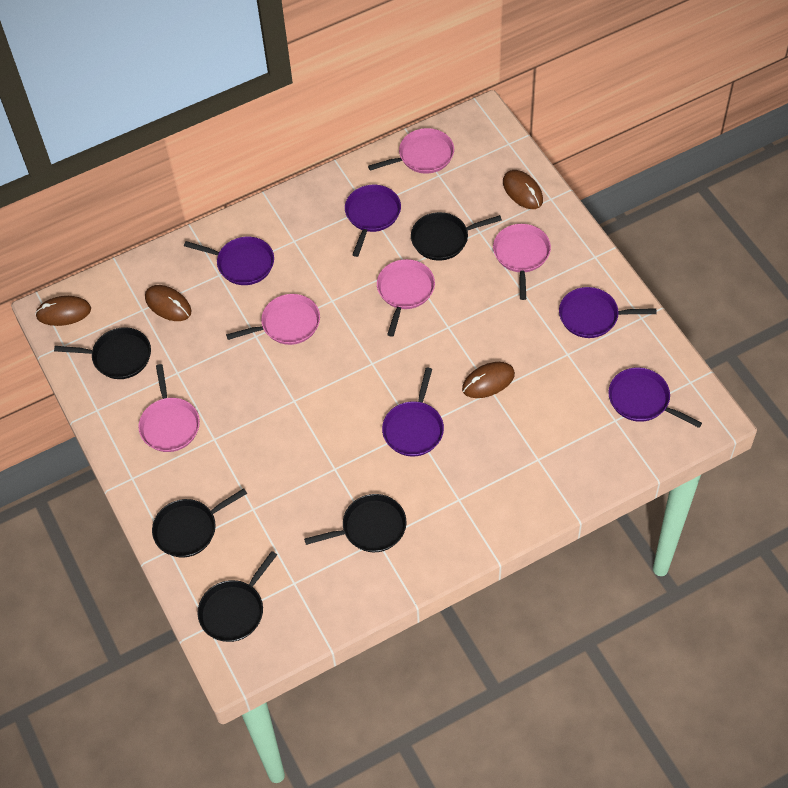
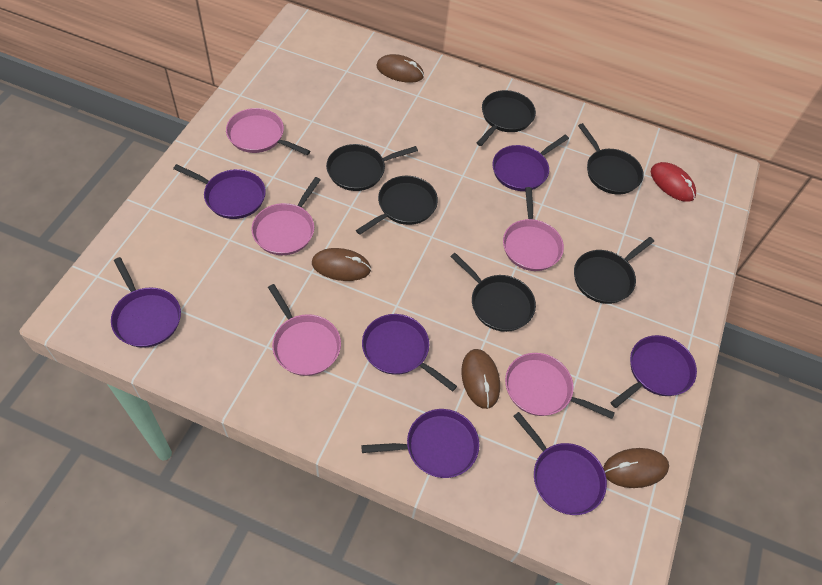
black pan: [54,327,151,379] [152,488,247,557] [198,551,277,642] [304,494,407,552] [411,212,502,261] = 5 -> [326,144,418,191] [356,176,438,235] [450,253,536,332] [477,90,536,146] [574,237,654,304] [578,123,644,194] = 6
purple pan: [184,237,274,285] [345,185,401,257] [382,368,444,456] [559,287,656,338] [608,367,702,428] = 5 -> [111,257,181,348] [173,164,266,219] [361,409,479,478] [362,314,457,392] [492,135,569,191] [513,412,607,515] [611,335,697,408] = 7
red mouse: none = 0 -> [651,162,696,202] = 1

